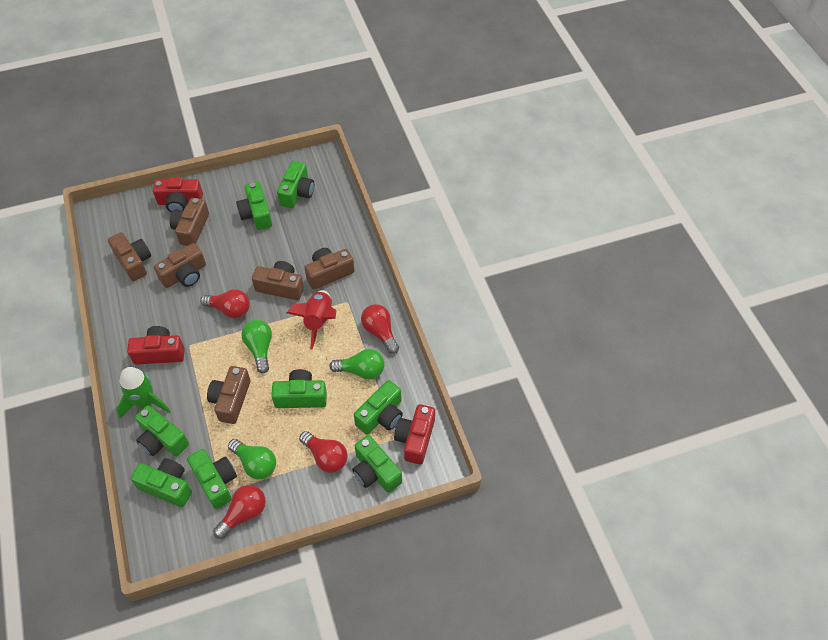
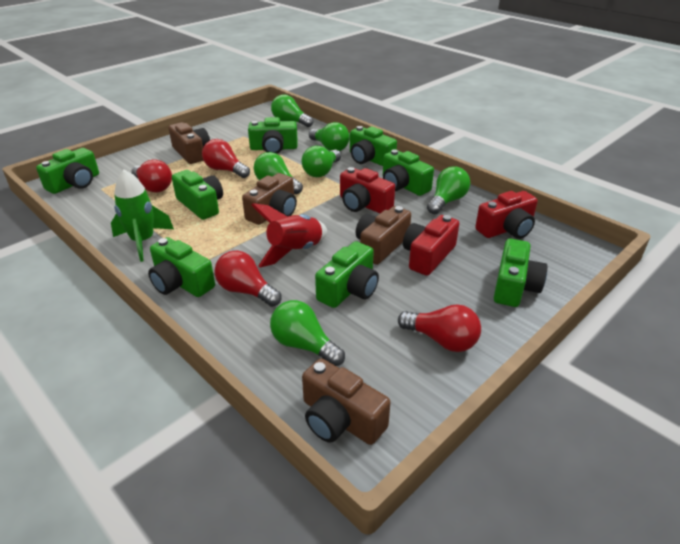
brown camera: [108,232,151,281] [154,243,206,288] [170,198,209,246] [207,366,251,424] [252,261,304,300] [304,248,355,290] = 6 -> [168,122,210,164] [242,173,297,225] [302,358,391,445] [356,206,411,265] = 4
green light bulb: [228,439,276,480] [241,320,272,374] [329,349,385,380] = 3 -> [254,152,303,194] [270,300,345,366] [271,94,313,127] [302,146,341,177] [309,122,350,151] [427,167,470,214] = 6

